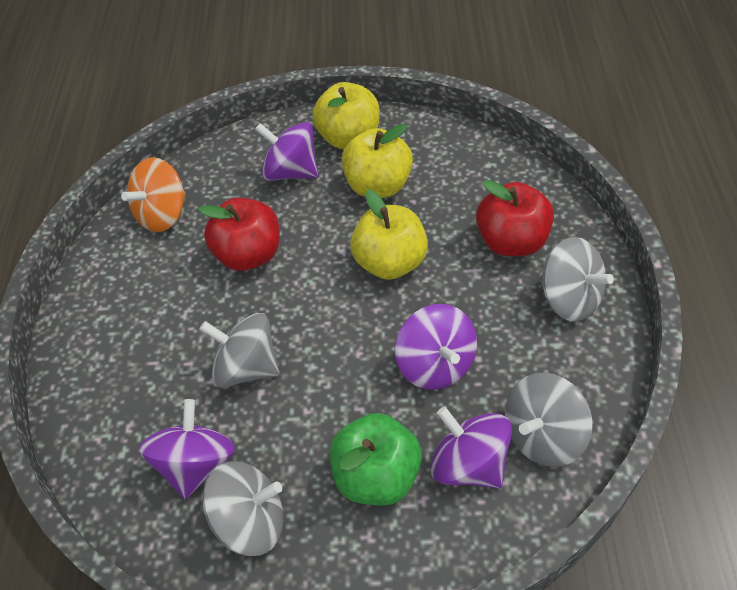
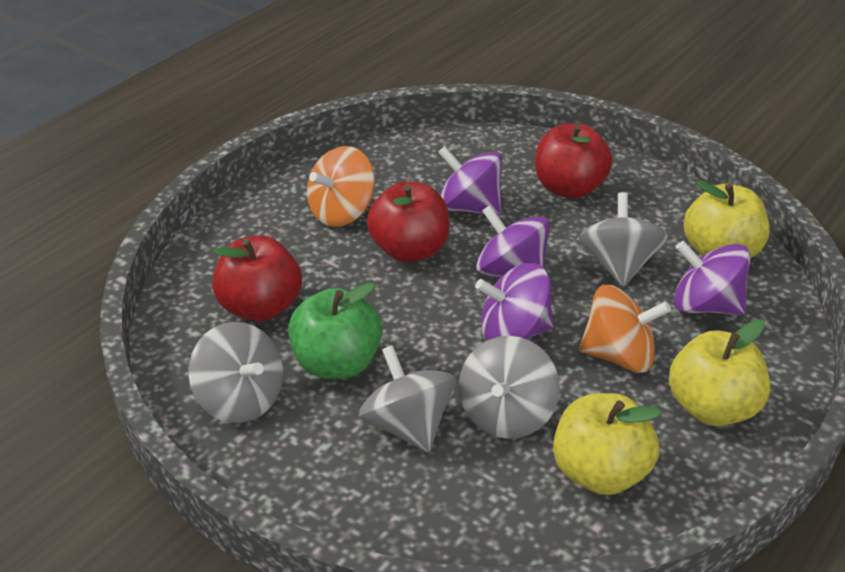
orange spinning top: [121,157,186,232] = 1 -> [307,146,375,227] [579,285,671,373] = 2
red apple: [198,198,280,271] [476,180,554,256] = 2 -> [212,235,302,322] [367,181,450,262] [535,123,612,199] = 3

